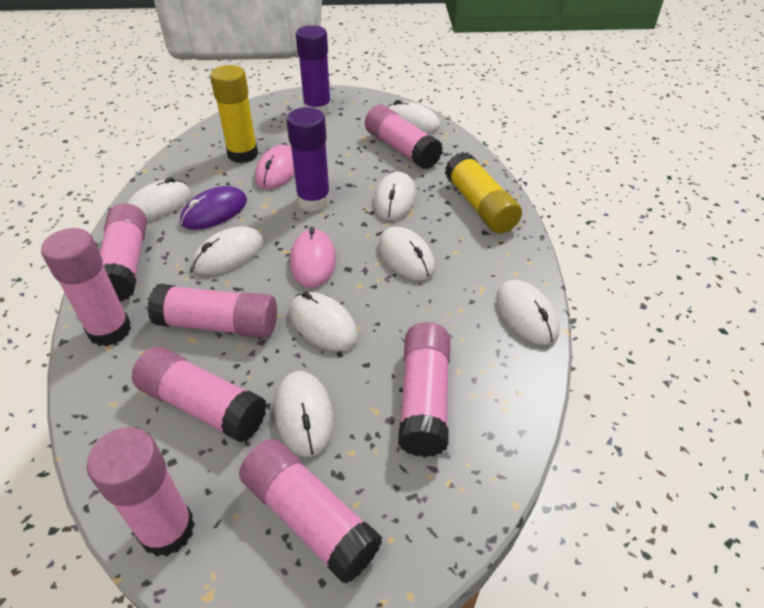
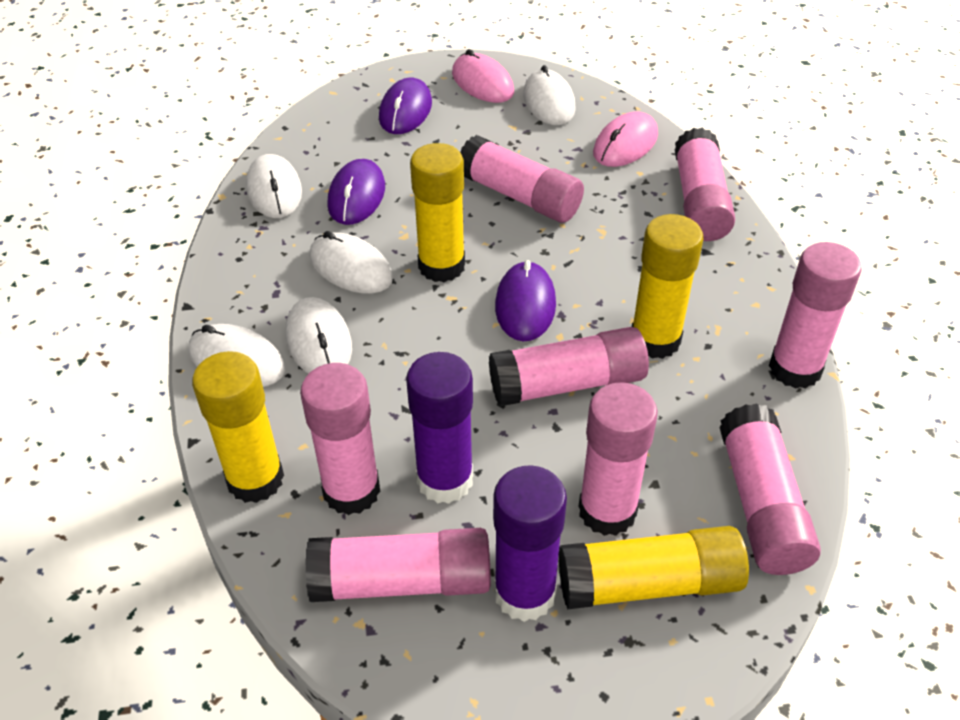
purple mouse: [180,186,247,230] = 1 -> [327,159,385,225] [379,78,432,134] [495,260,556,341] = 3
white mouse: [126,177,191,222] [192,226,264,275] [274,371,334,457] [290,292,358,351] [374,172,416,220] [379,227,436,280] [388,100,440,133] [496,280,560,345] = 8 -> [189,324,285,387] [246,154,302,218] [286,297,352,373] [309,231,393,294] [523,65,576,125] = 5
yellow glue stick: [210,65,258,163] [445,152,522,234] = 2 -> [192,351,284,503] [410,143,465,282] [558,526,749,609] [632,214,703,359] = 4

